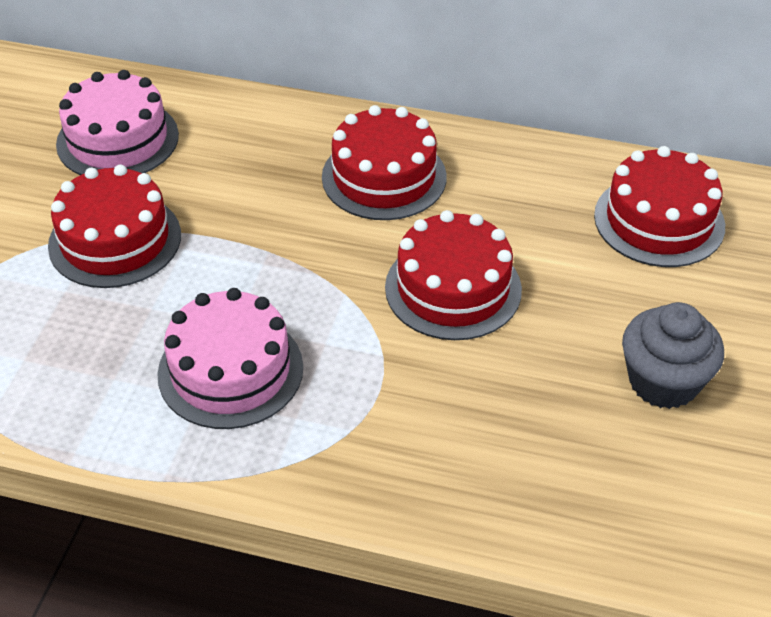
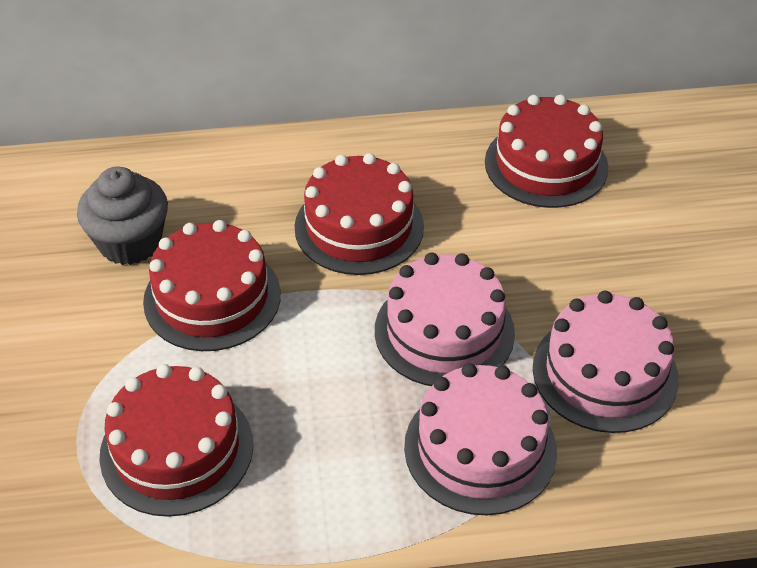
pink cake: [56,70,179,175] [157,288,303,429] = 2 -> [375,253,515,386] [404,363,557,515] [533,291,679,433] = 3

